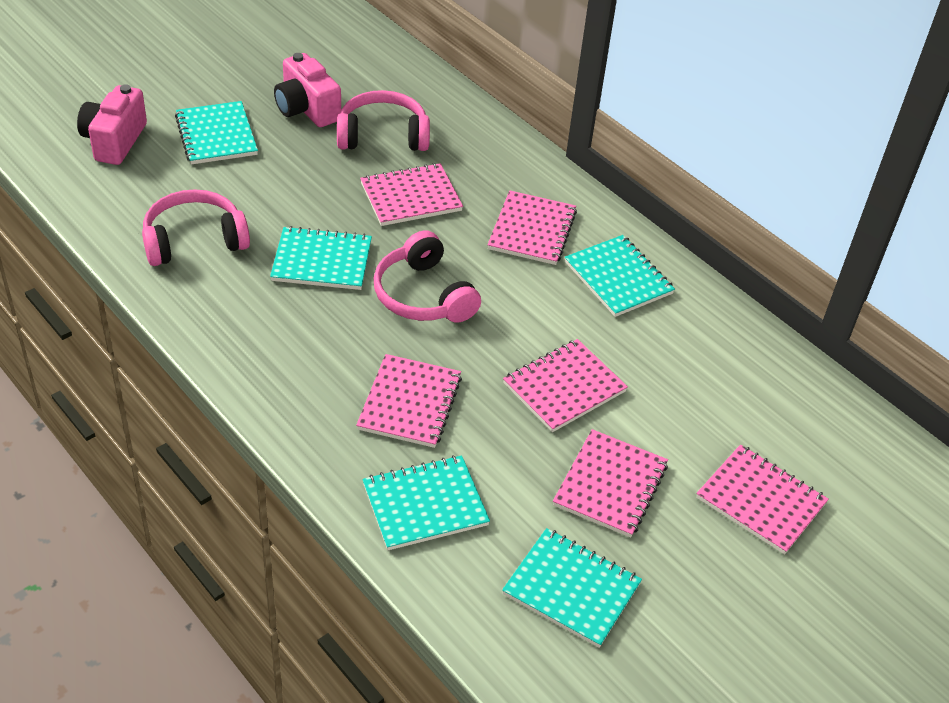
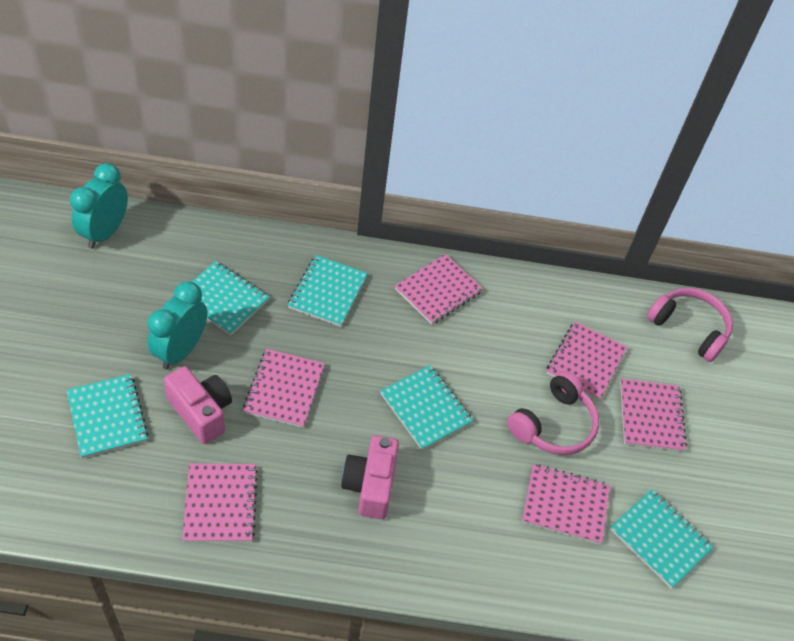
pink headphones: [142,189,250,266] [337,90,430,151] [374,230,481,322] = 3 -> [507,371,599,455] [647,288,733,362] = 2
turquoise clock: none = 0 -> [70,163,128,249] [148,281,207,369] = 2

